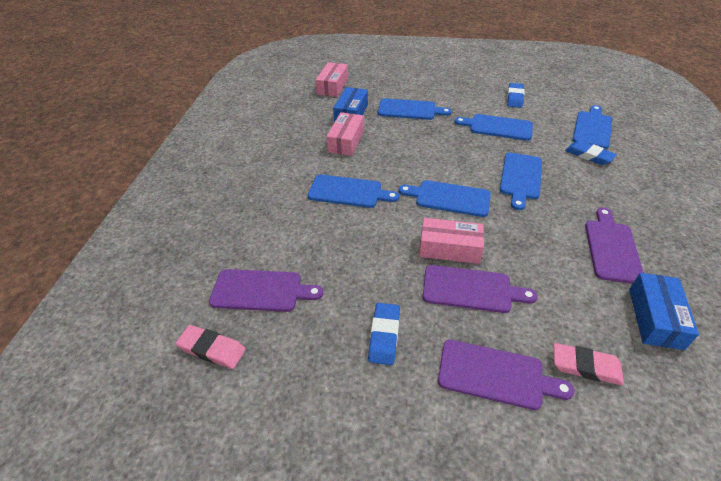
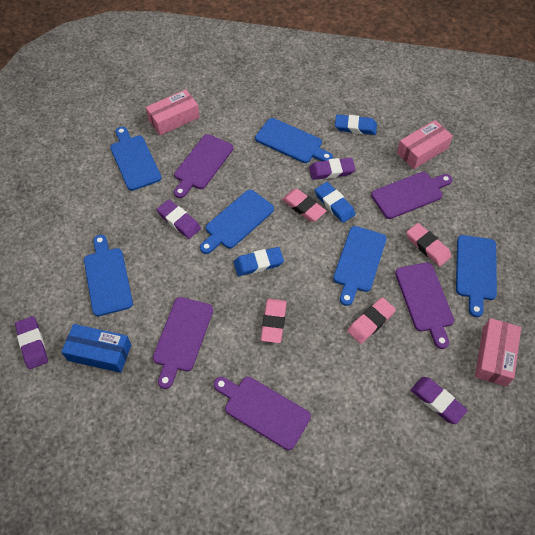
blue box: [333,87,368,122] [629,273,699,350] = 2 -> [61,324,131,373] = 1
pink eraser: [175,325,246,369] [554,343,624,385] = 2 -> [261,299,287,343] [282,189,326,222] [347,297,396,344] [406,223,451,266] = 4
purple cutting board: [209,269,323,312] [423,265,538,313] [438,340,575,410] [585,207,644,284] = 4 -> [153,297,213,389] [174,134,233,198] [214,377,311,450] [371,172,452,219] [395,262,454,349] = 5
purple eraser: none = 0 -> [15,316,48,369] [157,200,201,239] [309,158,356,180] [411,377,468,424] = 4

